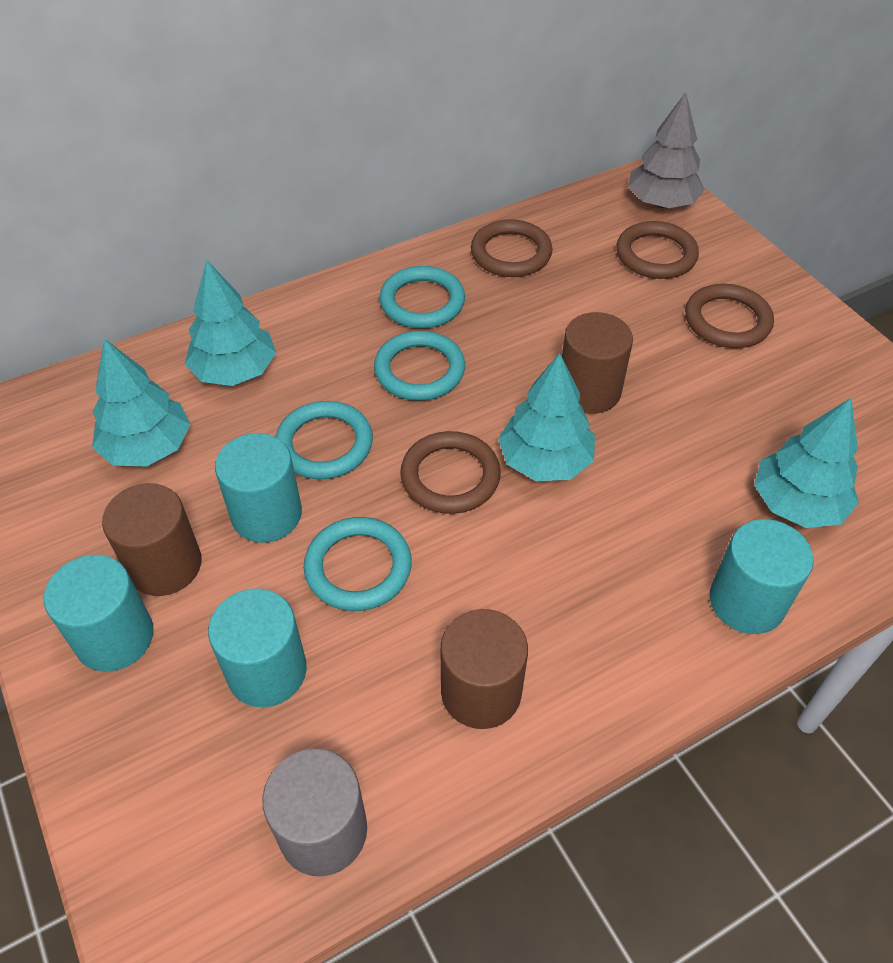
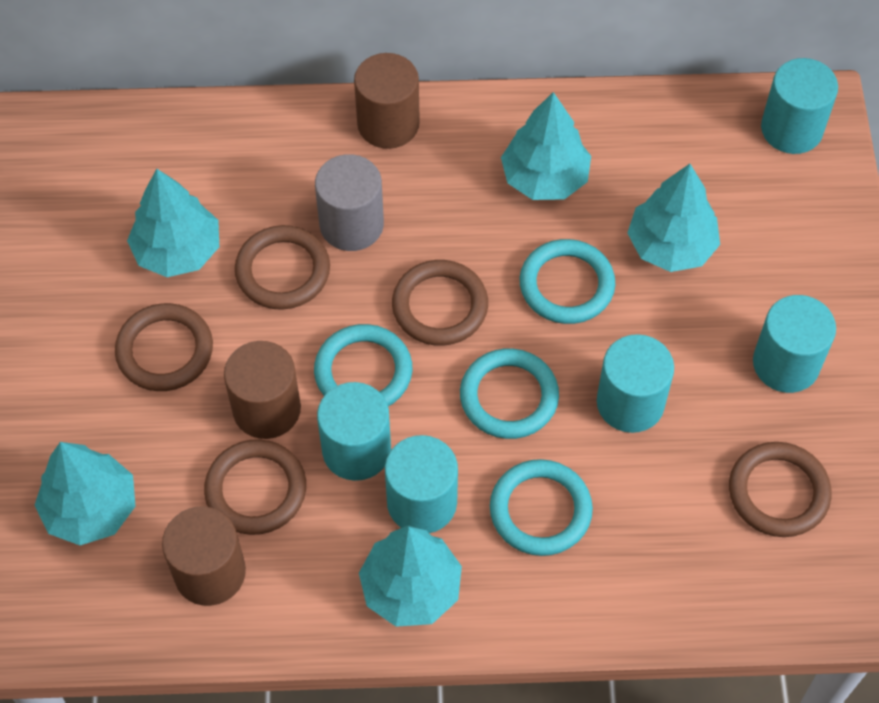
brown ring: [400,431,501,514] [471,219,553,277] [616,221,699,279] [685,284,774,348] = 4 -> [115,303,213,391] [204,439,306,535] [235,225,330,310] [392,260,488,346] [729,442,832,537] = 5
grey tree: [628,92,705,208] = 1 -> none = 0
turquoise cylinder: [44,555,154,672] [208,588,307,707] [215,433,302,543] [710,519,814,634] = 4 -> [317,382,391,481] [385,435,458,533] [597,334,674,433] [753,295,836,393] [761,58,838,154] = 5
turquoise tree: [92,339,191,466] [185,260,276,386] [498,353,595,481] [754,398,859,528] = 4 -> [35,442,136,545] [127,169,219,277] [359,525,462,627] [501,92,591,200] [627,164,720,272] = 5

